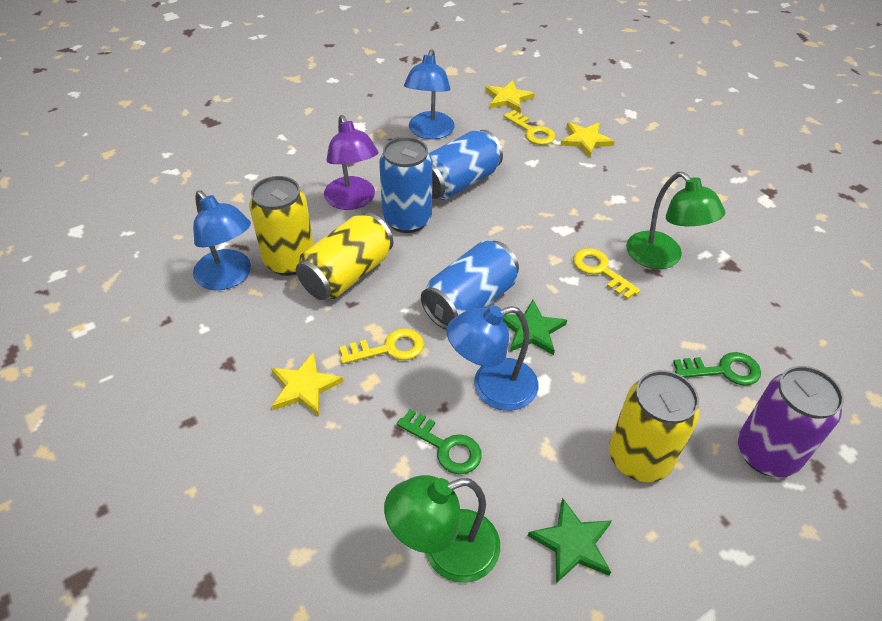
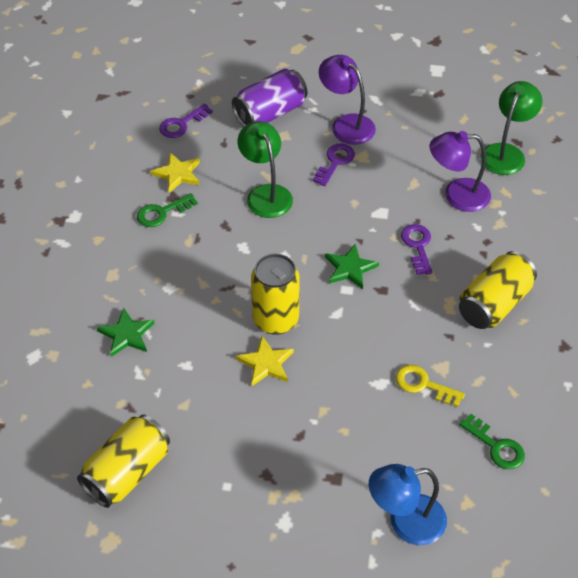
blue can: [379,137,432,233] [421,240,519,330] [429,130,503,200] = 3 -> none = 0
blue lamp: [193,190,251,290] [404,49,455,139] [447,305,538,411] = 3 -> [369,464,447,545] = 1
purple key: none = 0 -> [159,104,213,138] [313,143,355,186] [401,224,432,275] = 3
purple lamp: [324,115,378,210] = 1 -> [319,55,376,145] [430,131,491,212] = 2
yellow key: [339,328,424,364] [503,110,555,145] [573,248,640,300] = 3 -> [396,365,465,407] = 1
yellow star: [271,352,343,416] [485,80,535,112] [560,122,615,157] = 3 -> [151,153,200,193] [236,336,294,387] = 2

